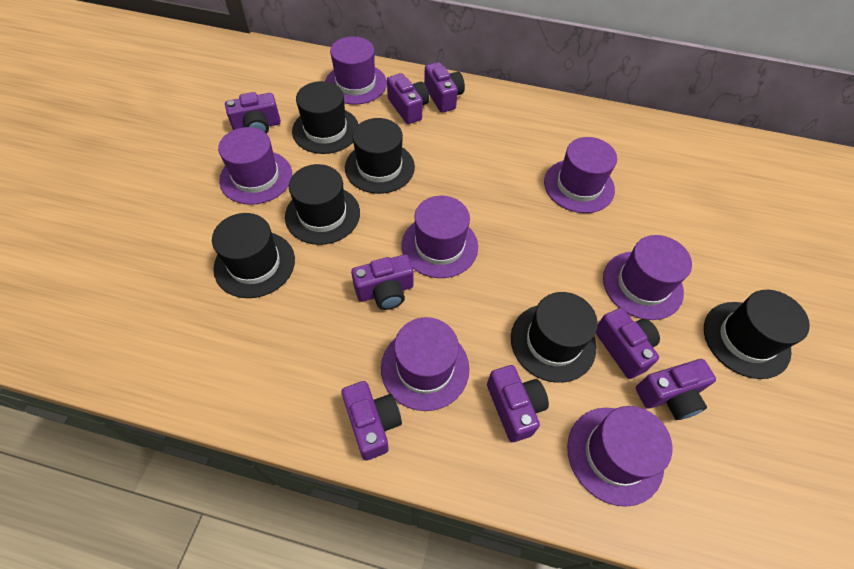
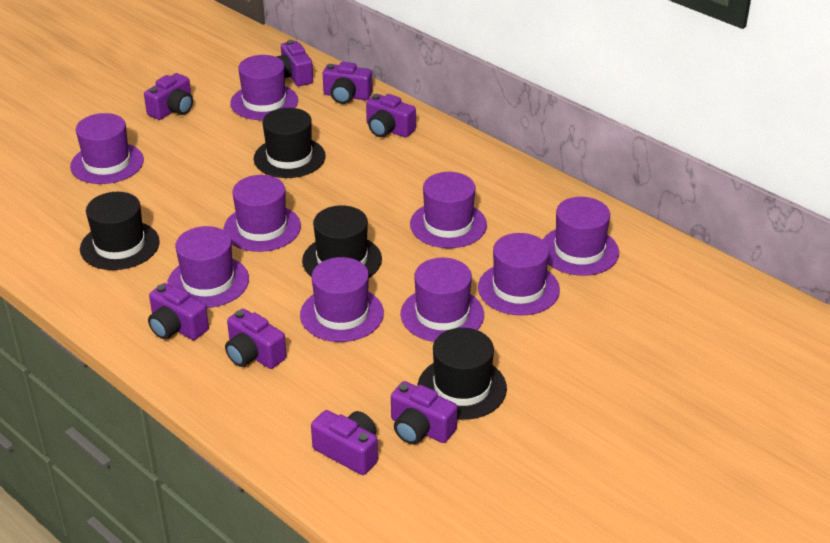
black hat: [212,213,295,298] [285,164,360,245] [292,81,359,154] [345,118,415,194] [511,292,598,383] [704,290,810,379] = 6 -> [80,192,160,270] [254,108,326,178] [302,205,382,278] [418,328,507,420] = 4
purple hat: [218,127,292,205] [325,37,387,105] [381,317,469,411] [401,196,478,278] [544,137,617,213] [567,406,673,507] [603,235,692,320] = 7 -> [70,113,144,184] [167,226,249,308] [223,175,301,252] [230,55,298,120] [300,257,384,342] [400,258,484,342] [410,172,487,248] [478,233,560,315] [543,197,619,276] = 9

